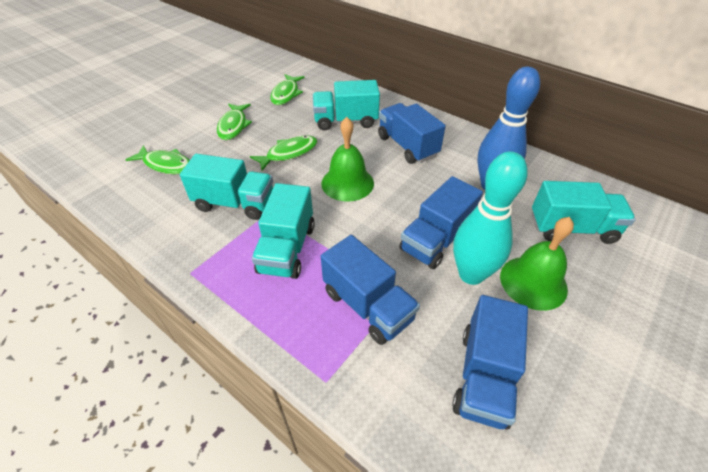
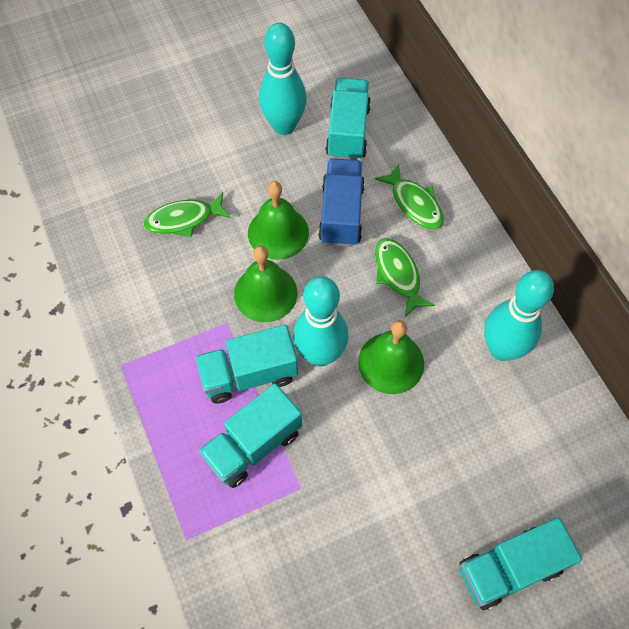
blue bowling pin: [477,67,540,190] = 1 -> none = 0
blue truck: [321,235,420,345] [378,103,446,164] [399,176,483,269] [452,295,528,430] = 4 -> [318,159,365,247] = 1
green bell: [321,117,374,202] [500,217,574,311] = 2 -> [234,246,297,322] [248,181,309,260] [358,320,424,394] = 3
green fish: [126,145,190,174] [217,103,252,140] [250,135,317,171] [270,74,304,105] = 4 -> [144,192,231,237] [375,164,444,230] [375,238,435,317] = 3
turquoise bowling pin: [453,151,528,285] = 1 -> [259,23,307,135] [293,276,348,367] [484,270,554,361] = 3

